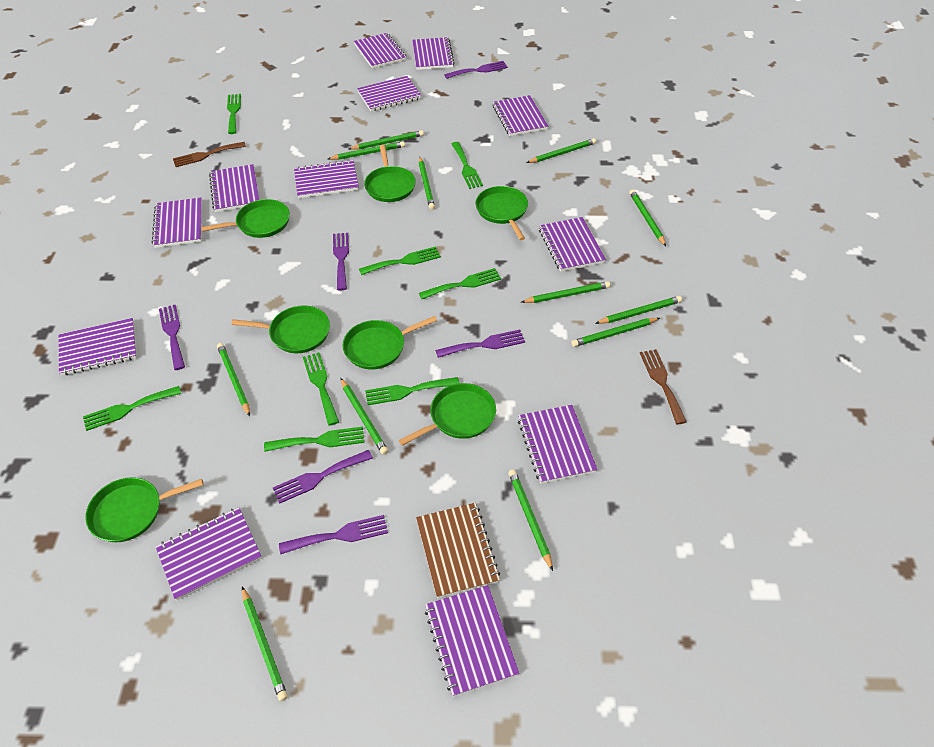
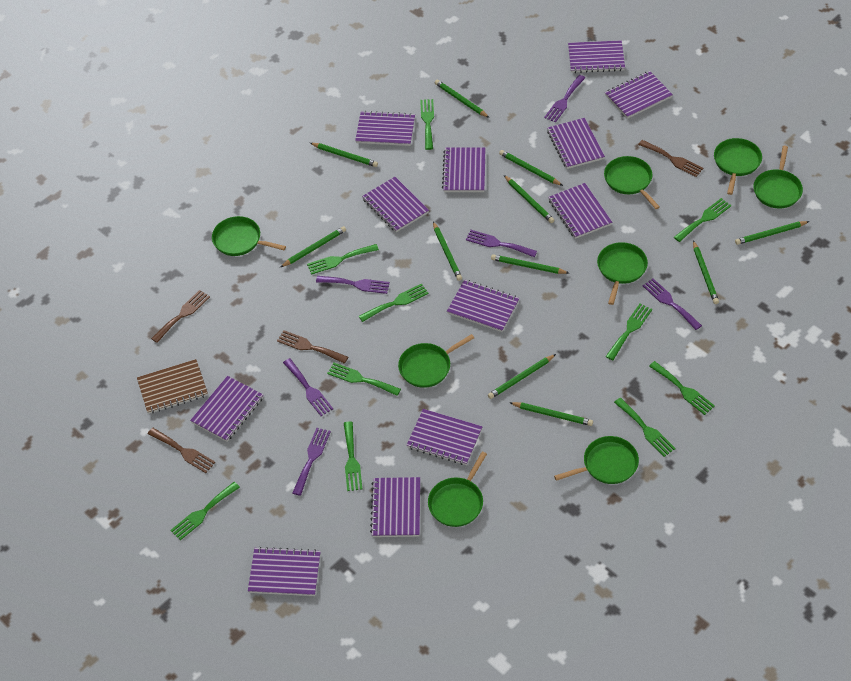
brown fork: [173,142,246,167] [640,349,687,424] = 2 -> [147,428,215,473] [151,290,210,343] [277,330,348,364] [638,140,703,177] = 4
green fork: [83,386,181,431] [227,94,241,134] [264,427,364,452] [303,352,339,426] [359,247,441,275] [365,377,459,405] [419,268,501,299] [452,142,483,189] = 8 -> [170,482,240,540] [307,244,379,275] [327,363,401,396] [344,421,362,491] [359,284,429,322] [420,99,434,150] [606,304,652,360] [614,398,676,457] [649,361,715,415] [674,198,731,242] = 10
green pan: [85,477,203,542] [201,199,290,238] [231,306,330,353] [342,316,437,369] [364,145,416,202] [399,383,496,446] [475,186,528,240] = 7 -> [212,216,286,256] [398,334,474,388] [428,452,487,527] [554,436,639,484] [597,242,648,305] [604,156,660,209] [714,138,762,195] [753,146,803,209] = 8
green pencil: [217,343,250,416] [242,586,288,701] [328,141,405,160] [340,378,388,455] [349,130,424,150] [419,157,435,210] [508,470,553,571] [521,281,610,303] [526,138,596,163] [571,318,660,347] [595,296,682,324] [629,189,666,246] = 12 -> [280,226,346,267] [310,143,378,167] [433,222,462,281] [435,80,489,118] [488,354,556,399] [491,254,569,274] [499,150,563,186] [504,175,554,223] [509,402,593,426] [693,241,719,304] [735,221,810,245] = 11

